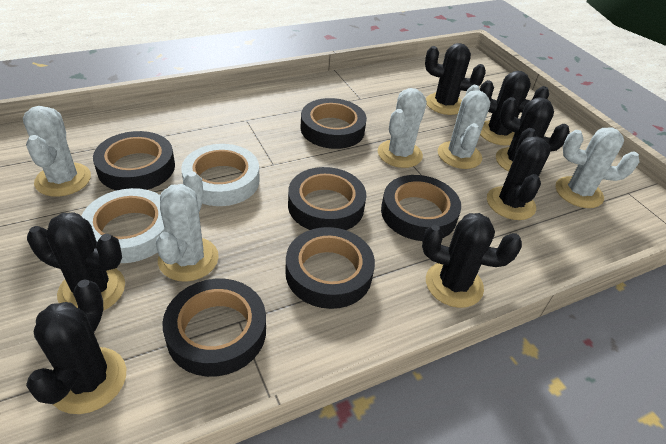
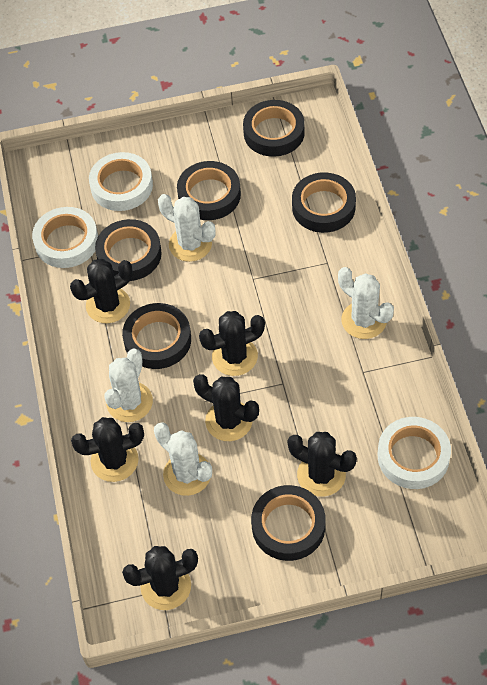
black cactus: [26,279,126,414] [27,212,125,311] [422,213,522,308] [425,43,486,115] [480,71,549,146] [487,128,551,220] [496,97,570,172] = 7 -> [70,259,133,323] [71,417,144,482] [122,546,198,610] [193,374,259,441] [199,311,265,376] [288,432,357,497] = 6
white cactus: [23,106,91,197] [156,171,219,282] [378,88,427,168] [438,85,490,169] [556,128,639,208] = 5 -> [104,349,153,422] [154,422,212,496] [158,194,216,262] [338,267,394,339] = 4
white tape: [82,188,165,263] [181,144,260,206] = 2 -> [32,207,98,268] [89,152,153,211] [378,417,451,489] = 3

